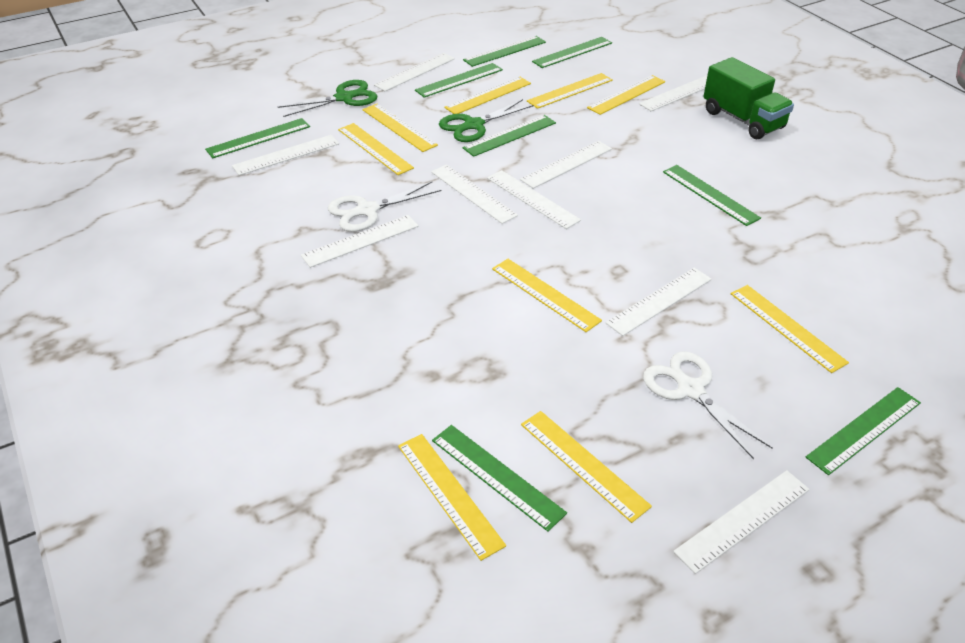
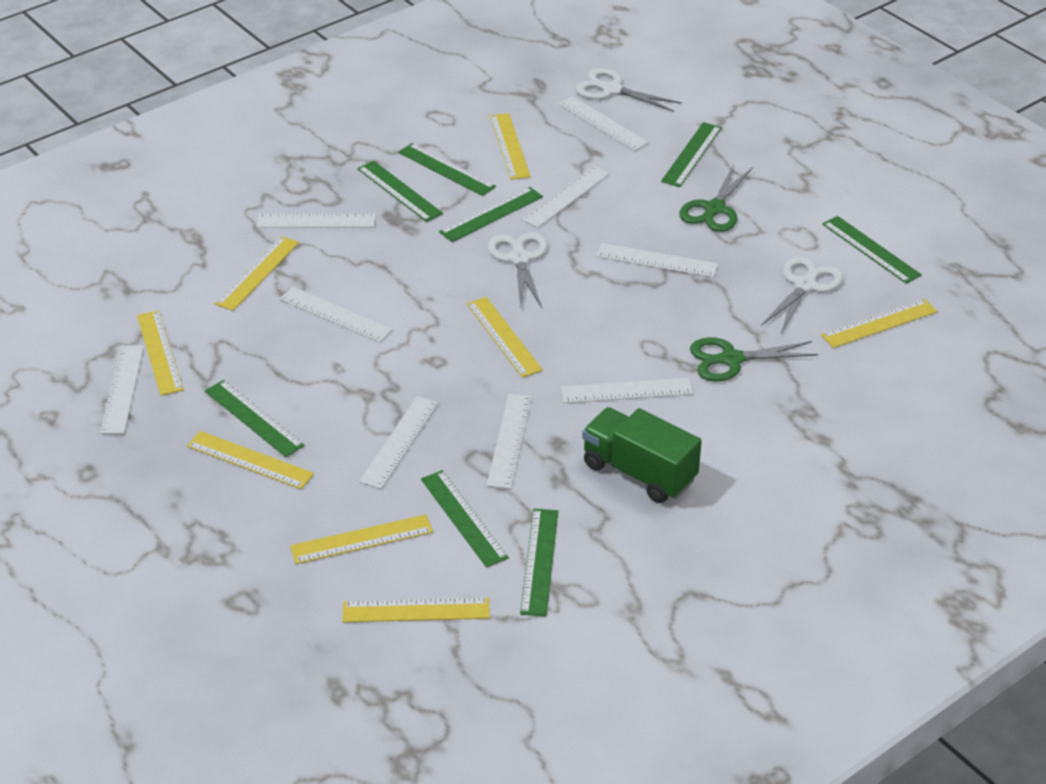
white scissors: [328,181,441,232] [643,351,773,459] = 2 -> [488,232,547,308] [576,68,682,112] [761,256,843,333] = 3
yellow ruler: [338,123,414,175] [362,104,438,152] [398,434,506,561] [444,77,531,114] [492,259,602,332] [521,411,652,523] [527,73,613,109] [587,75,665,115] [731,285,849,373] = 9 -> [137,311,184,395] [187,431,314,489] [215,236,299,311] [290,514,433,564] [342,598,490,622] [467,297,543,378] [490,113,531,180] [821,299,937,348] = 8

